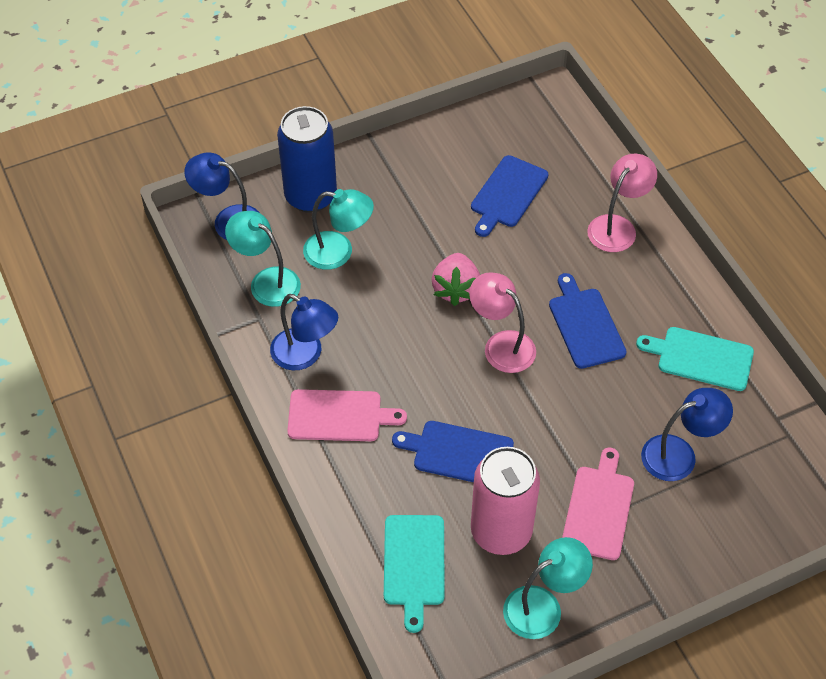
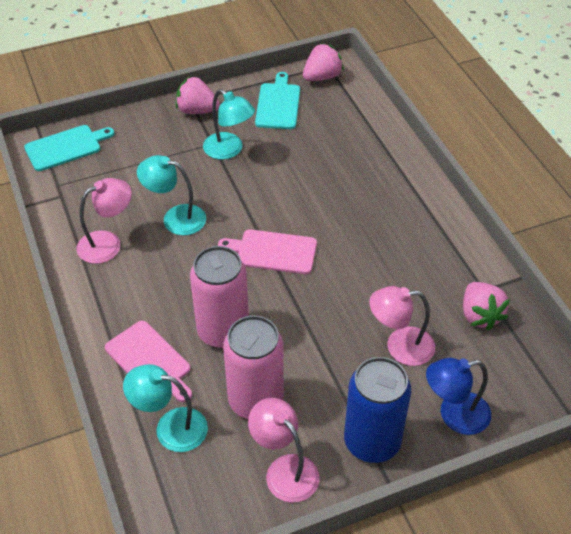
blue cutting board: [392,421,514,482] [471,155,548,237] [549,273,627,369] = 3 -> none = 0
blue lamp: [184,152,260,240] [270,294,338,370] [641,388,733,481] = 3 -> [426,358,491,435] = 1
pink can: [471,447,540,555] = 1 -> [190,246,249,349] [223,316,284,419] = 2
pink lamp: [469,272,536,373] [587,154,657,252] = 2 -> [77,178,132,264] [248,398,320,503] [369,286,435,366] = 3
pink strawberry: [432,253,480,306] = 1 -> [176,76,220,114] [303,43,344,81] [463,282,510,331] = 3

